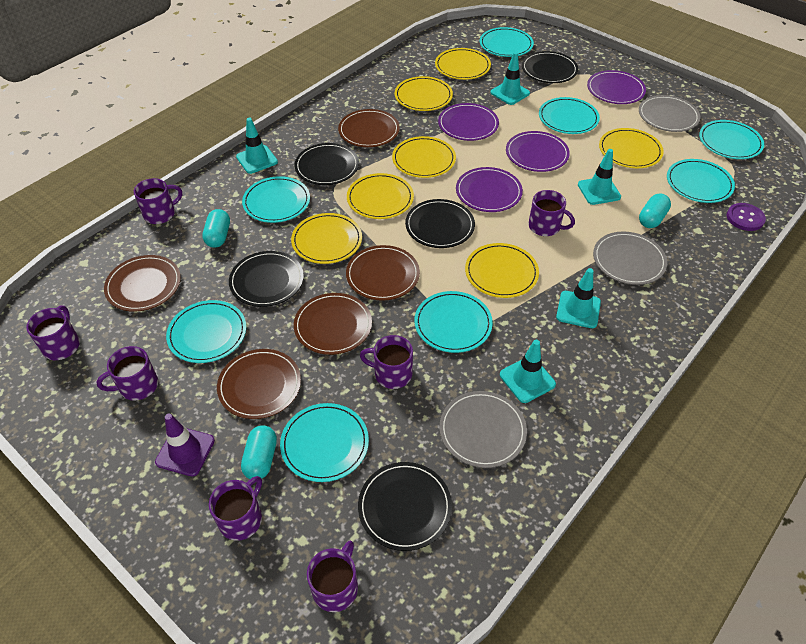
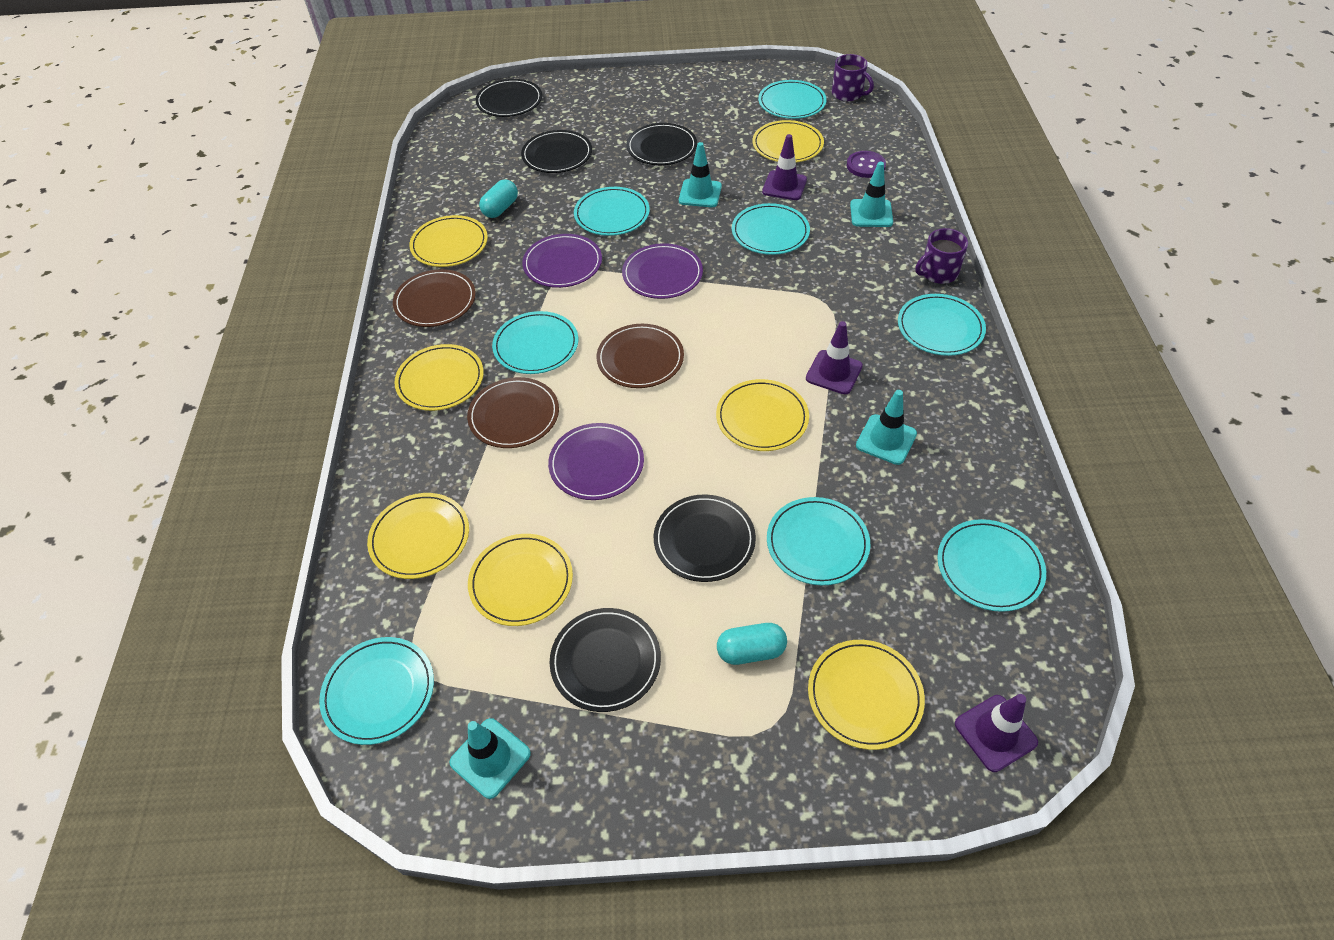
brown plate: [104,255,181,312] [217,349,301,419] [294,293,372,355] [338,109,400,147] [346,245,420,301] = 5 -> [393,269,476,327] [467,377,559,448] [597,324,684,388] = 3
grey plate: [439,391,527,468] [593,232,667,285] [639,95,700,132] = 3 -> none = 0
purple mug: [26,305,80,360] [96,346,158,401] [134,178,182,224] [209,476,262,541] [307,541,358,612] [360,335,413,389] [528,190,575,236] = 7 -> [832,54,874,101] [915,228,968,284] = 2
purple plate: [438,103,499,141] [456,167,523,212] [506,131,570,172] [587,70,646,104] = 4 -> [522,234,602,288] [548,423,644,500] [622,243,703,299] = 3
purple traffic cone: [155,414,215,476] = 1 -> [762,134,807,200] [806,321,863,394] [955,694,1038,772] = 3
turquoise capsule: [202,209,230,248] [241,425,277,479] [639,193,671,228] = 3 -> [479,179,518,218] [717,623,787,665] = 2
turquoise traffic cone: [236,118,278,174] [490,52,530,105] [500,340,556,403] [556,268,601,328] [578,149,621,205] = 5 -> [449,718,531,799] [679,142,722,207] [850,162,893,227] [856,390,917,465] = 4

